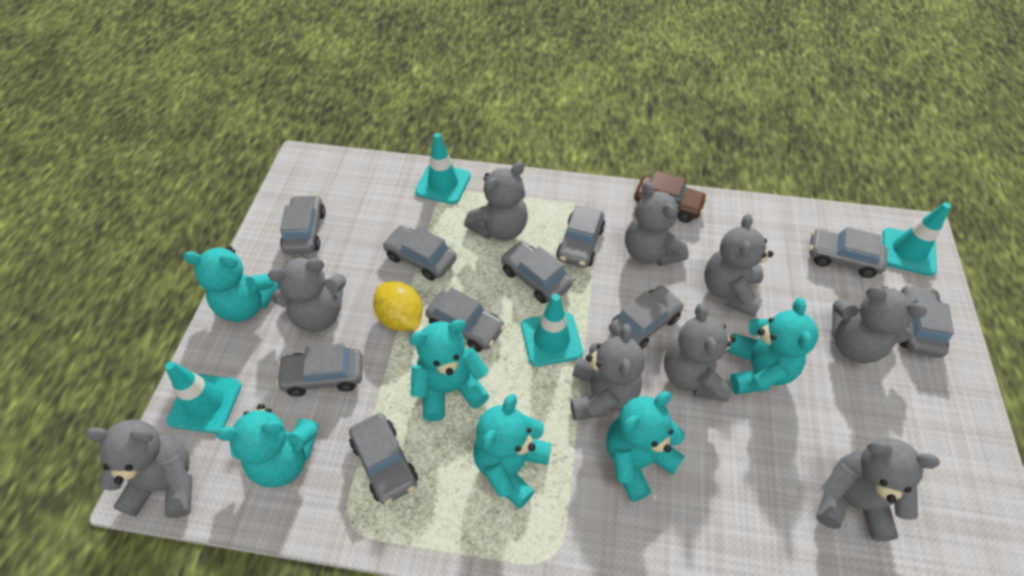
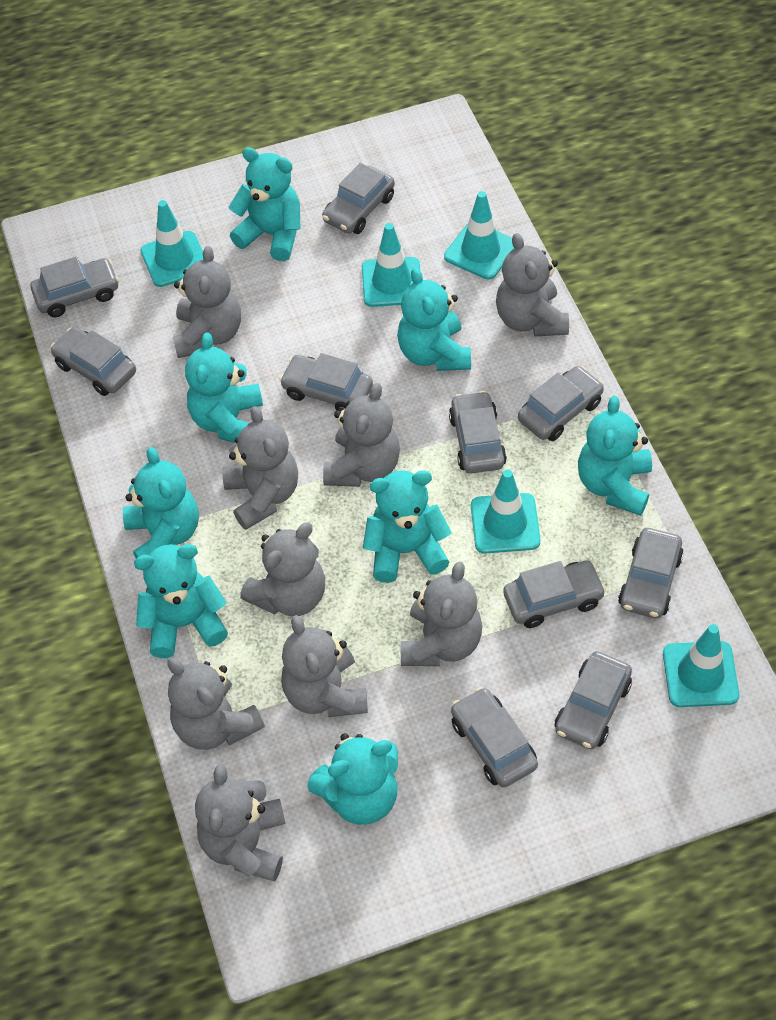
brown car: [634,170,707,223] = 1 -> none = 0
turquoise teddy bear: [183,246,280,322] [216,404,319,487] [409,320,489,421] [473,394,552,509] [606,391,685,502] [727,298,818,394] = 6 -> [123,447,199,559] [134,544,228,658] [185,333,263,443] [229,147,300,261] [307,733,398,825] [363,470,452,583] [397,267,471,371] [578,396,652,516] = 8
turquoise traffic cone: [165,361,241,434] [415,133,471,204] [521,294,583,367] [882,202,951,276] = 4 -> [140,200,203,287] [362,223,420,307] [444,191,514,279] [471,469,540,554] [663,624,739,707] = 5
yellow lemon: [373,281,423,331] = 1 -> none = 0

